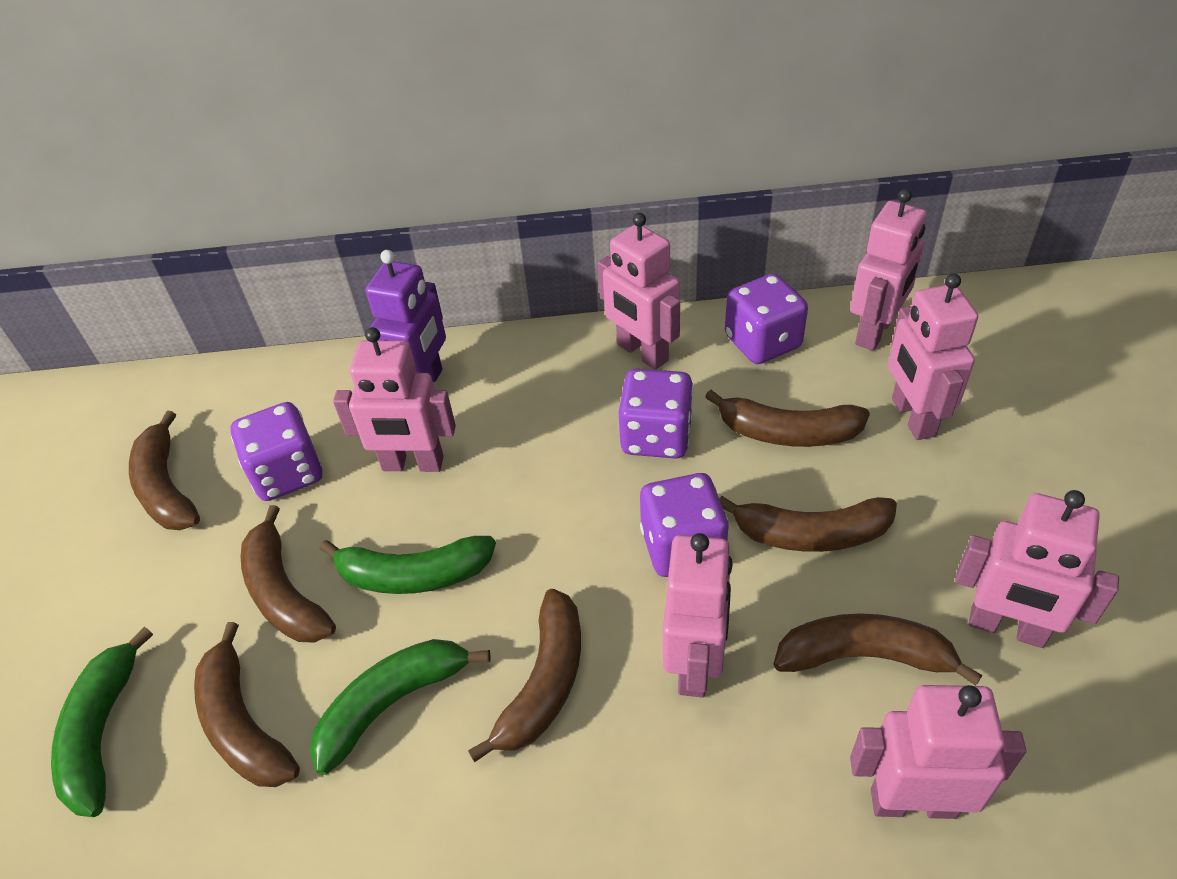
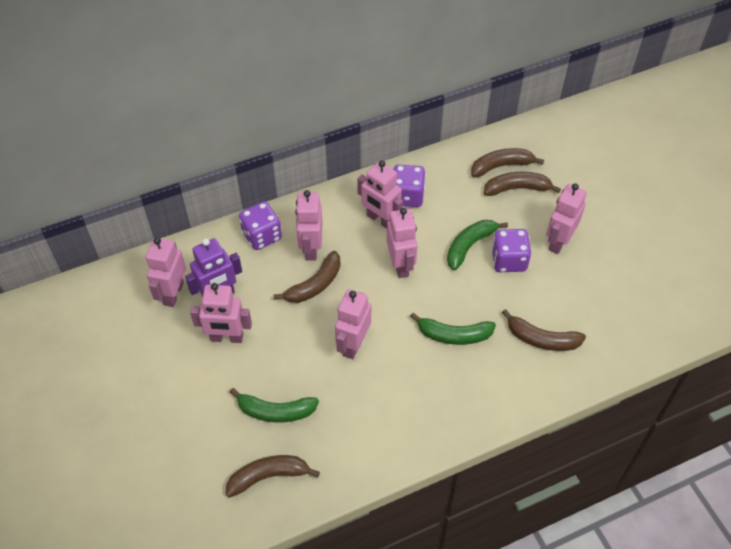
brown banana: [129,411,200,530] [194,622,300,787] [241,505,336,643] [468,589,581,762] [705,390,870,447] [719,496,897,552] [773,613,982,686] = 7 -> [226,455,320,498] [273,251,341,303] [471,148,544,177] [484,172,561,196] [502,309,586,351] = 5
purple dice: [231,402,322,501] [619,369,694,459] [640,473,729,577] [725,274,808,364] = 4 -> [239,201,282,250] [393,165,426,207] [492,229,531,272] = 3

